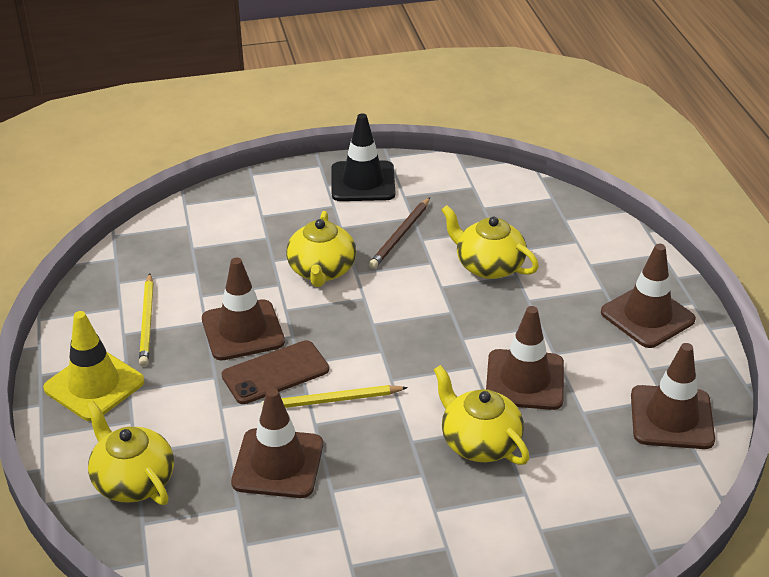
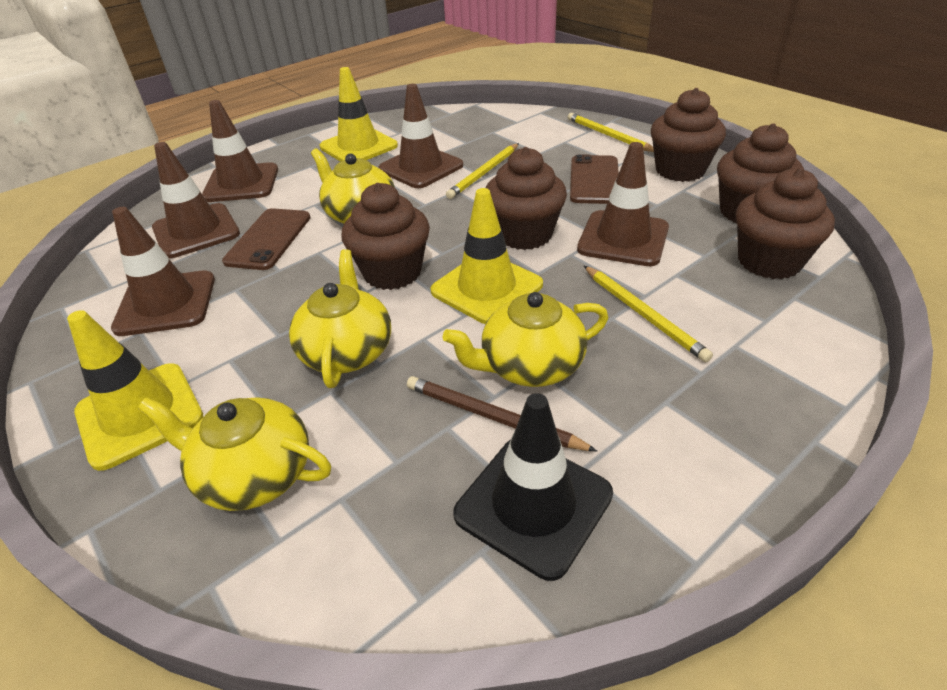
brown cupcake: none = 0 -> [341,183,430,290] [486,147,567,250] [651,88,726,182] [717,123,804,223] [736,168,835,279] = 5
brown phone: [222,340,329,404] = 1 -> [222,208,311,270] [570,154,619,204] = 2
yellow pencil: [139,273,154,366] [261,385,408,408] = 2 -> [446,143,519,199] [568,113,654,152] [584,266,713,362] = 3
yellow traffic cone: [43,311,145,421] = 1 -> [67,310,204,471] [319,67,398,162] [430,188,543,324] = 3

